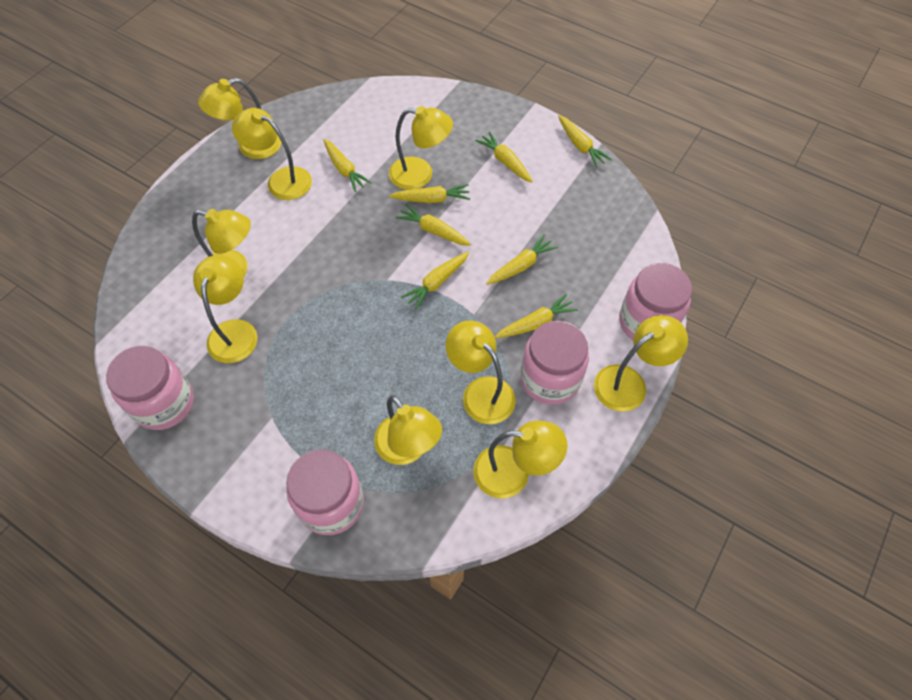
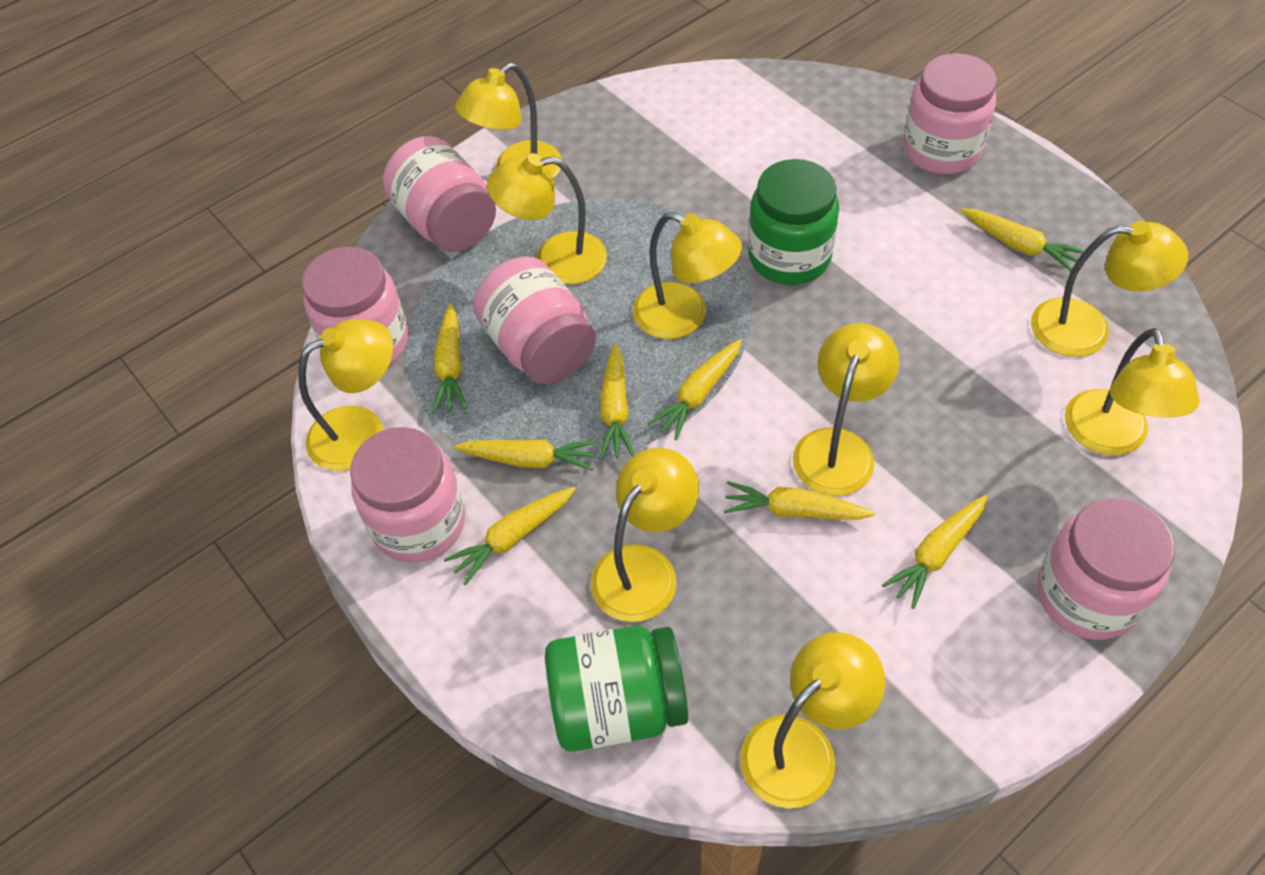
green jar: none = 0 -> [545,626,688,752] [748,159,839,285] = 2
pink jar: [106,346,194,430] [286,450,364,535] [520,321,589,405] [619,263,692,340] = 4 -> [302,247,408,365] [350,427,465,563] [383,136,496,252] [473,256,596,384] [903,53,997,175] [1037,498,1175,640] = 6

